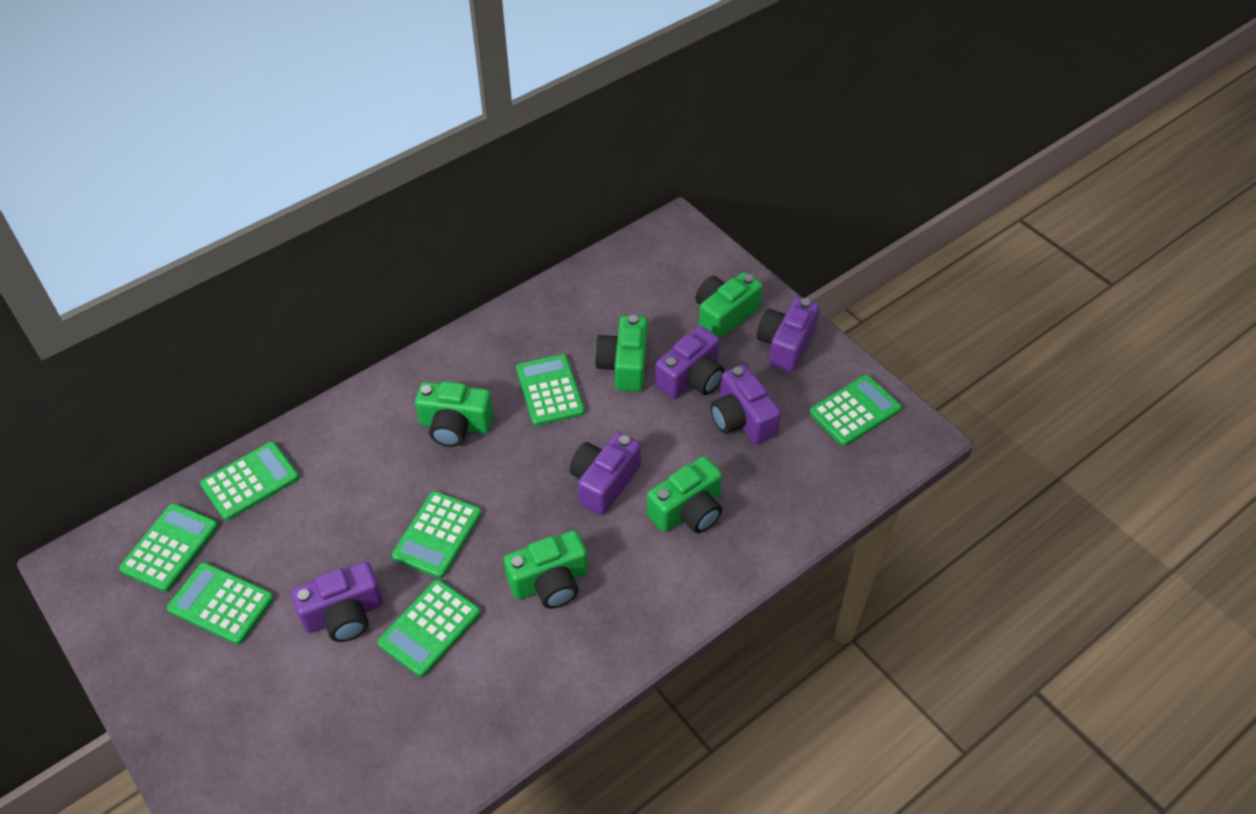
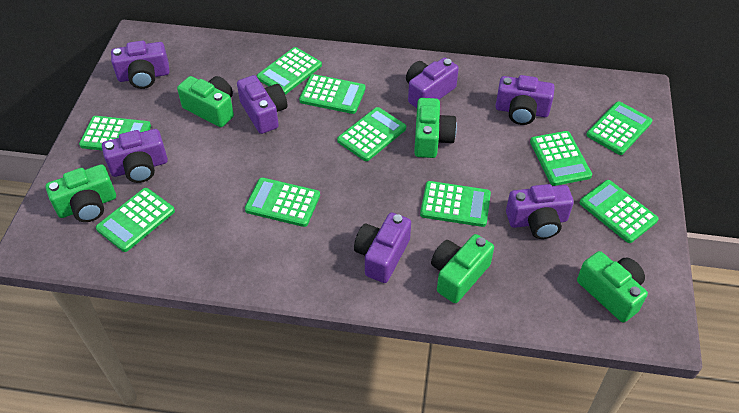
green calculator: [119,503,218,592] [167,562,274,645] [200,442,299,521] [378,580,481,677] [392,491,482,578] [516,354,585,426] [809,375,901,446] = 7 -> [79,116,151,151] [96,188,175,252] [245,178,320,227] [257,47,322,95] [299,74,366,114] [337,107,406,161] [420,181,491,227] [530,131,592,186] [580,180,659,243] [586,101,652,155] = 10
purple camera: [291,562,383,642] [570,432,641,515] [655,326,724,399] [711,365,781,444] [757,297,820,372] = 5 -> [102,129,168,183] [111,41,169,89] [237,75,287,134] [354,213,411,283] [406,57,459,108] [496,75,555,125] [506,184,574,239] = 7

